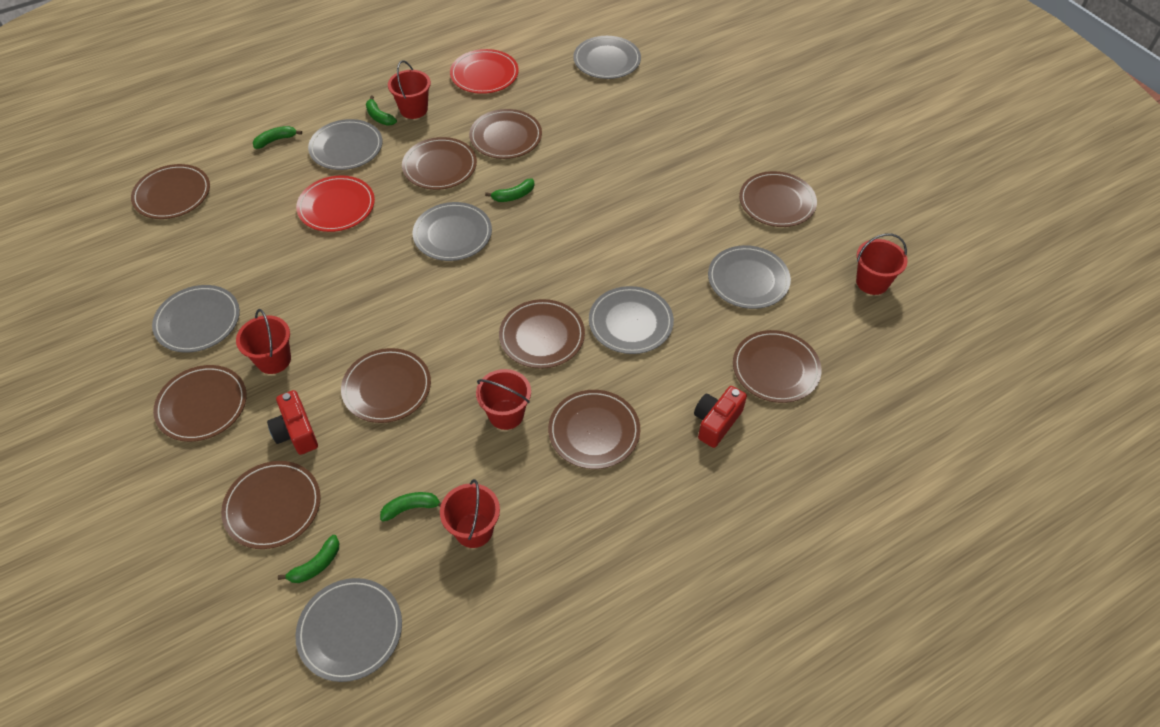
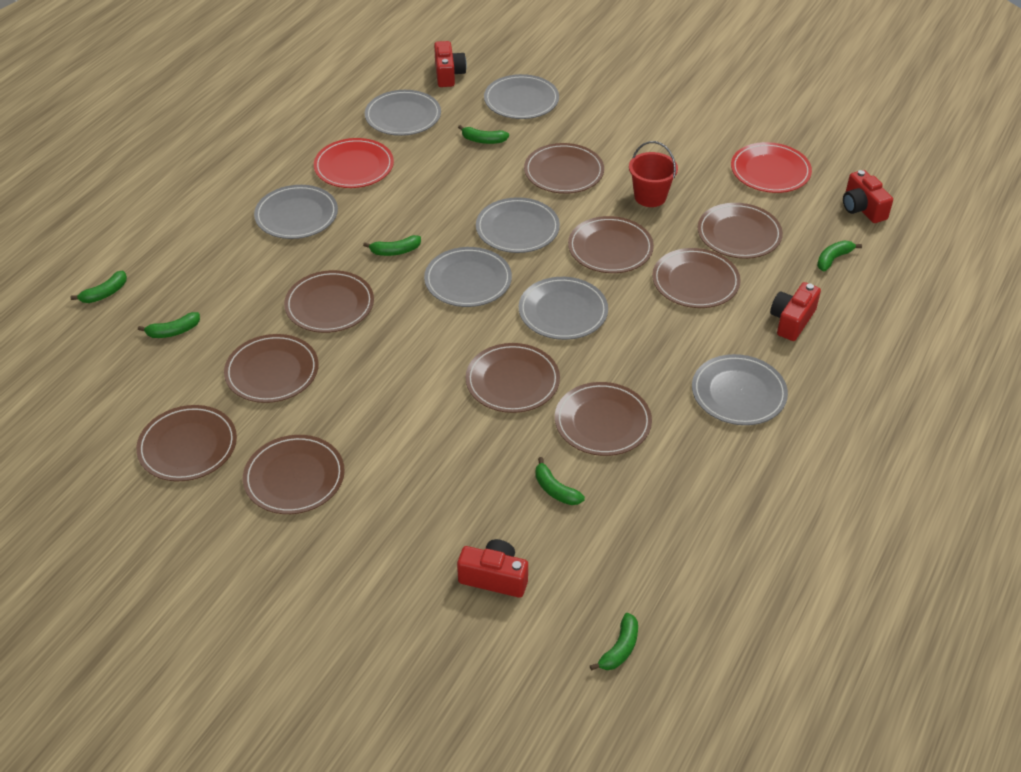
green banana: [253,126,302,149] [278,535,339,583] [366,96,397,126] [380,492,441,521] [485,179,534,202] = 5 -> [71,270,127,303] [138,312,200,338] [363,235,421,256] [458,125,509,144] [535,457,585,505] [590,613,638,671] [817,241,862,271] = 7
red bucket: [236,309,291,374] [388,60,431,119] [440,479,500,548] [476,369,531,430] [856,233,908,295] = 5 -> [629,141,678,207] = 1
red camera: [267,390,318,455] [694,386,747,448] = 2 -> [434,41,467,87] [457,539,528,598] [770,282,821,341] [843,170,893,223] = 4

